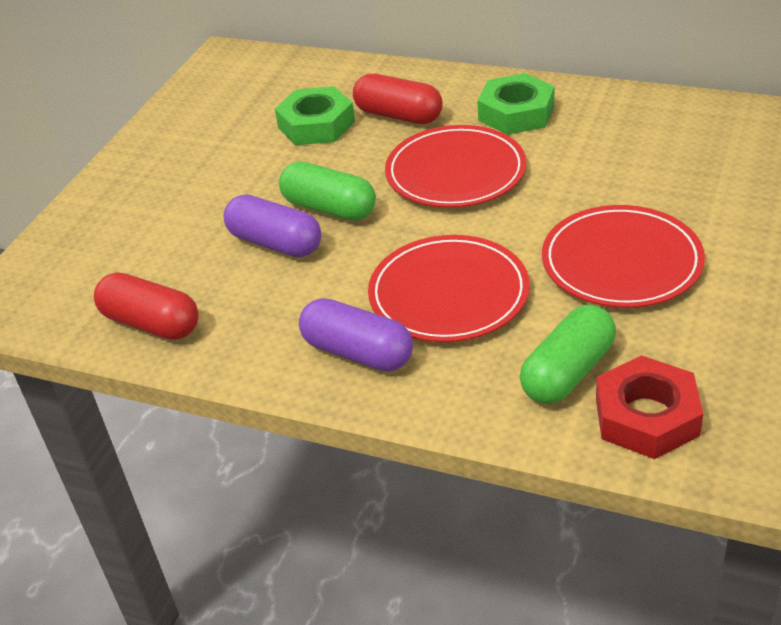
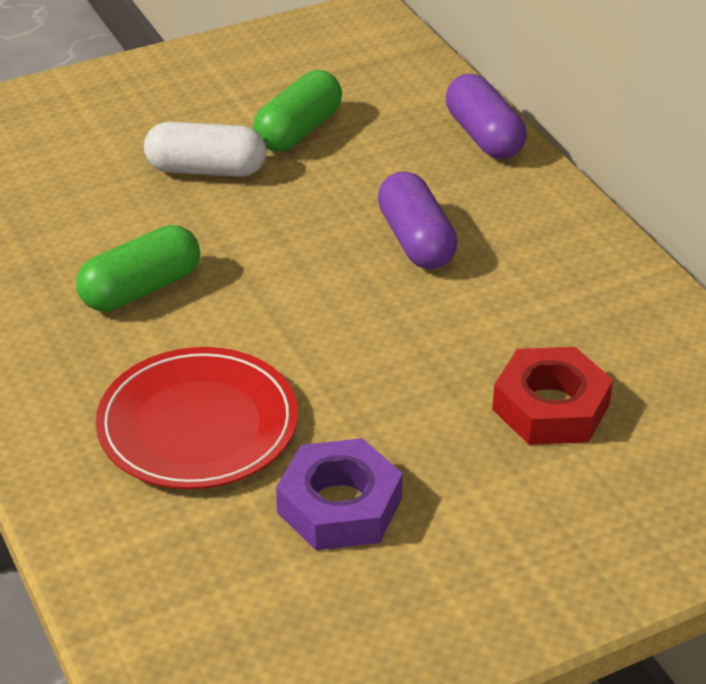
green nut: [275,86,355,145] [478,73,555,135] = 2 -> none = 0
purple nut: none = 0 -> [276,438,403,550] = 1
red capsule: [94,272,199,340] [353,74,443,124] = 2 -> none = 0
red plate: [368,235,530,342] [385,125,526,208] [542,205,705,308] = 3 -> [96,347,298,489] = 1
white capsule: none = 0 -> [144,122,266,177] = 1

